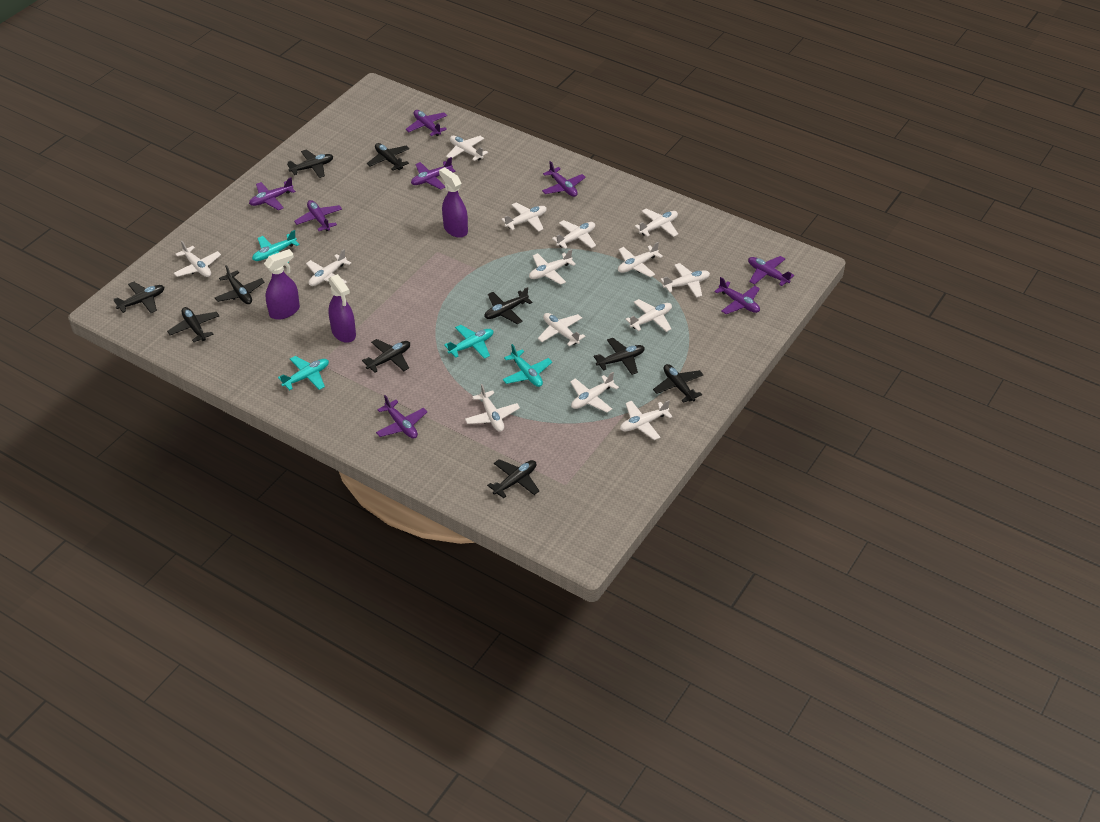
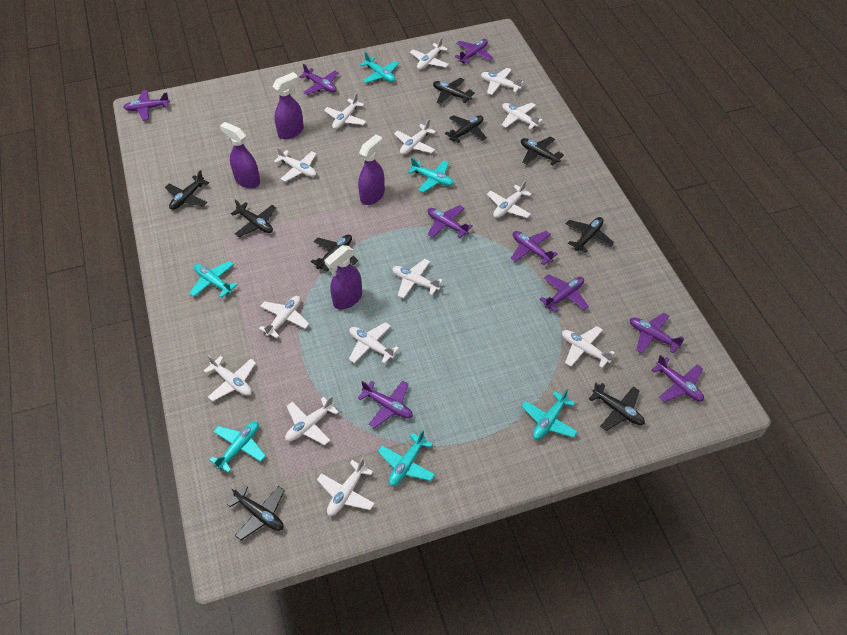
black plane: [114,282,164,313] [167,307,219,342] [215,265,264,304] [287,150,333,178] [362,339,410,373] [367,143,410,170] [485,287,532,324] [487,459,539,499] [593,338,645,375] [653,364,703,403] = 10 -> [165,170,209,210] [227,485,285,540] [231,199,276,237] [311,234,358,271] [433,78,475,105] [445,115,487,143] [521,136,564,166] [566,217,614,253] [589,383,645,431] = 9
purple plane: [249,177,296,210] [294,200,342,231] [376,395,427,439] [406,110,447,136] [411,157,456,190] [542,161,586,197] [714,277,760,314] [748,256,794,286] = 8 -> [123,90,170,121] [299,64,339,95] [358,380,413,428] [427,205,473,238] [454,39,493,64] [511,231,558,266] [539,274,589,313] [630,313,684,354] [651,355,704,402] = 9
purple spray bottle: [264,249,300,320] [328,274,356,343] [439,167,468,238] = 3 -> [220,122,260,188] [272,72,304,139] [324,245,362,309] [358,134,385,205] = 4
turquoise plane: [252,230,300,263] [278,356,329,390] [444,325,493,359] [503,344,552,387] = 4 -> [189,261,238,298] [209,421,266,473] [360,52,399,83] [378,430,435,486] [408,157,454,193] [522,388,578,440] = 6

